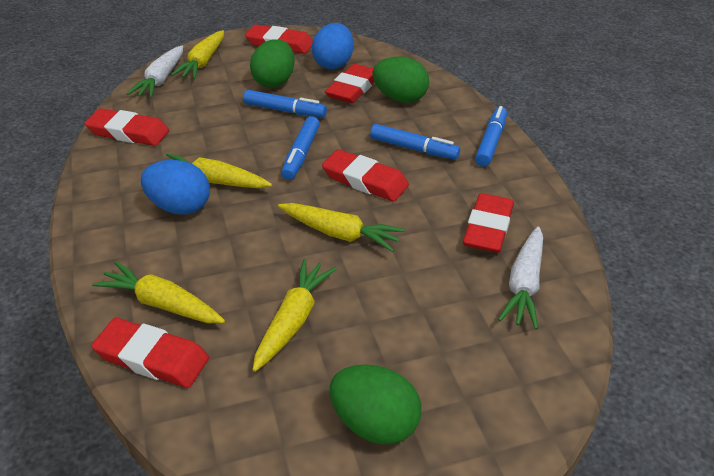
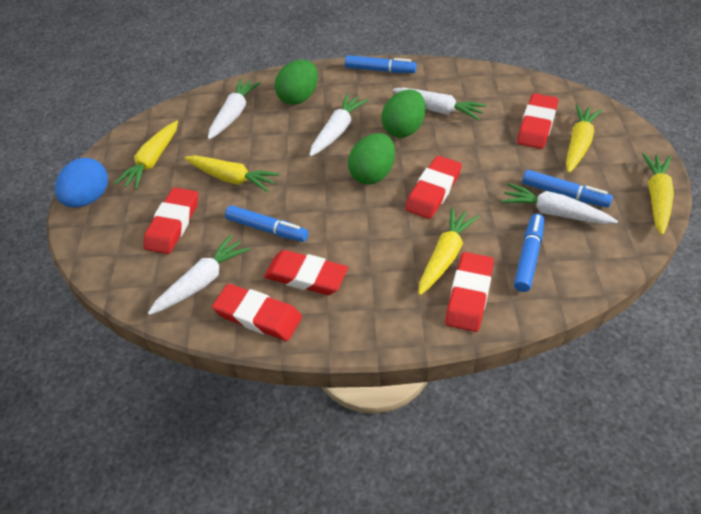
blue egg: [141,160,210,215] [312,23,354,69] = 2 -> [55,158,108,207] = 1
white carrot: [126,46,183,98] [498,226,543,329] = 2 -> [148,234,250,315] [208,78,261,139] [309,94,368,156] [393,87,487,121] [501,183,618,224] = 5

